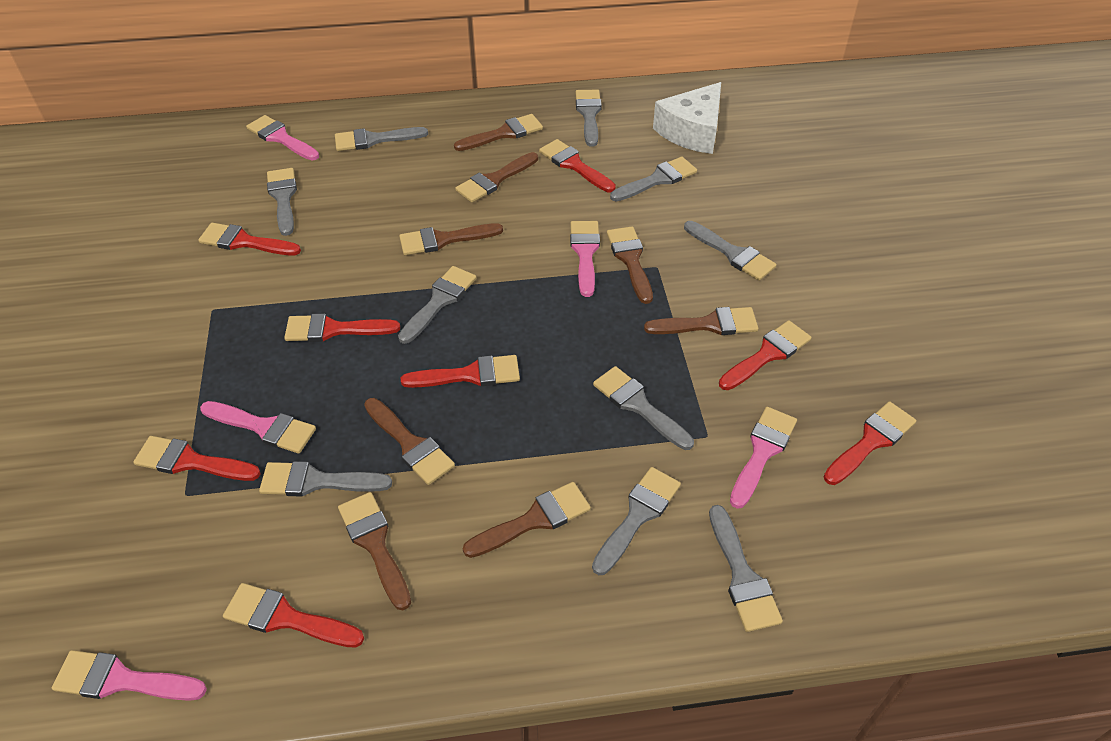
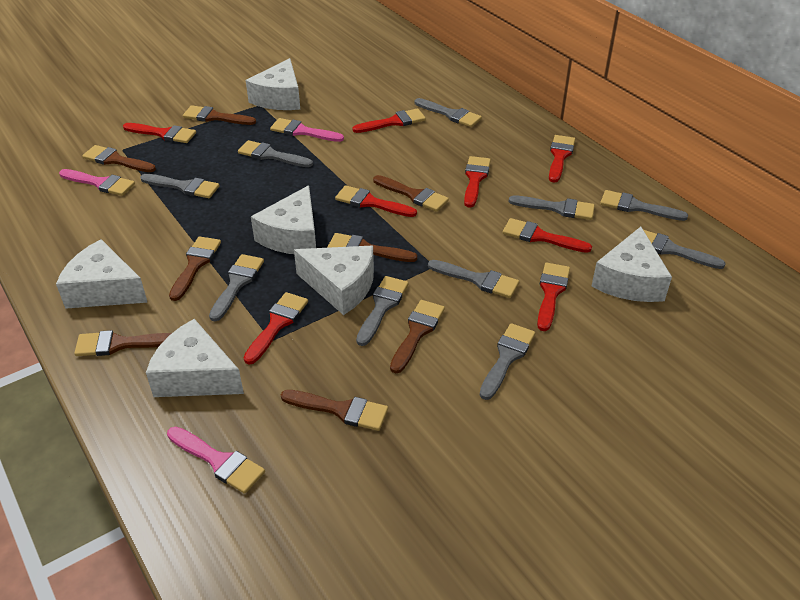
pink brush: [52,650,207,701] [200,401,316,454] [246,115,319,160] [570,221,600,297] [730,407,797,509] = 5 -> [59,169,135,196] [167,426,265,494] [270,118,344,142] = 3
white cheese: [653,82,721,154] = 1 -> [56,239,148,309] [146,319,244,397] [246,58,300,110] [251,185,316,254] [294,246,374,315] [591,227,672,302] = 6

